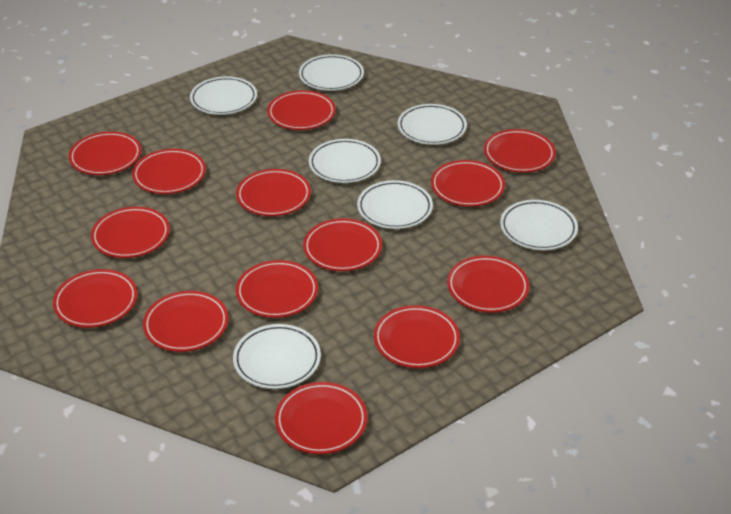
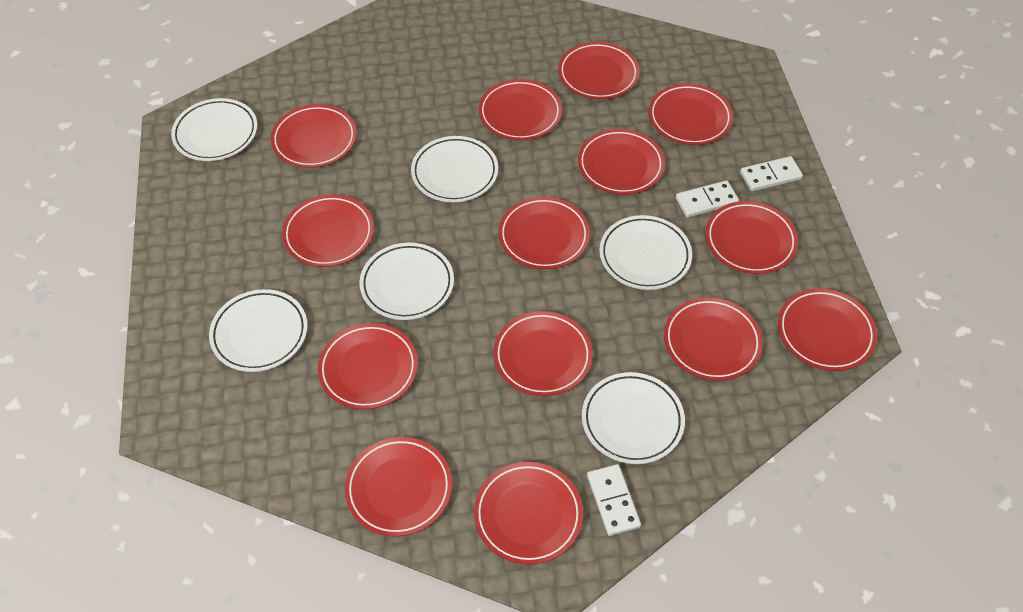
white domino: none = 0 -> [587,464,641,536] [676,180,739,217] [740,156,803,191] = 3
white plate: [190,76,257,115] [233,324,321,389] [299,54,364,91] [309,139,381,183] [357,180,433,229] [398,104,467,145] [500,200,578,250] = 7 -> [171,98,257,161] [209,289,307,372] [360,243,454,320] [411,136,498,202] [582,372,685,464] [599,215,692,290] = 6

